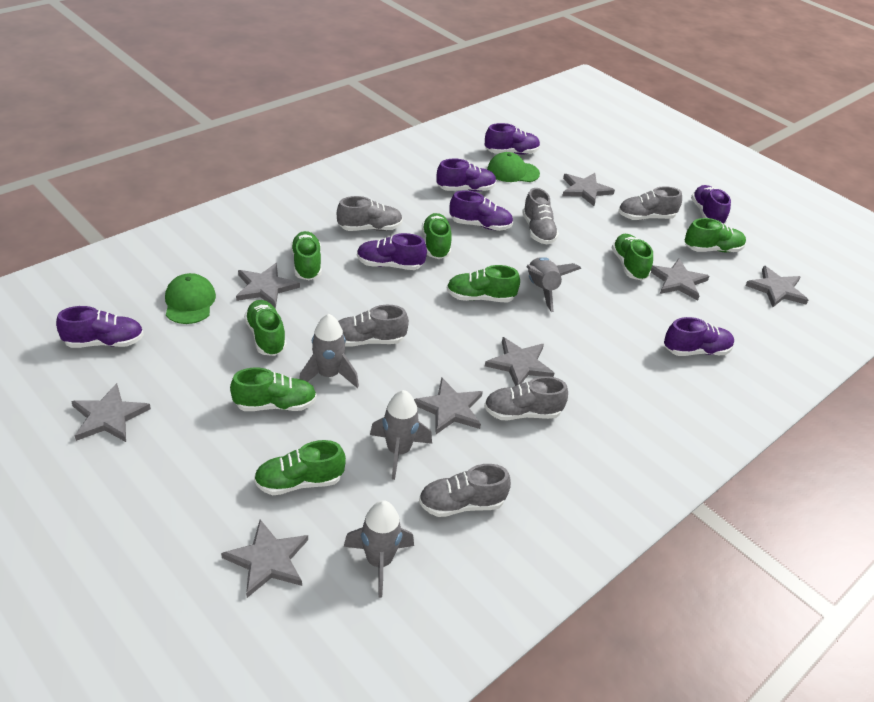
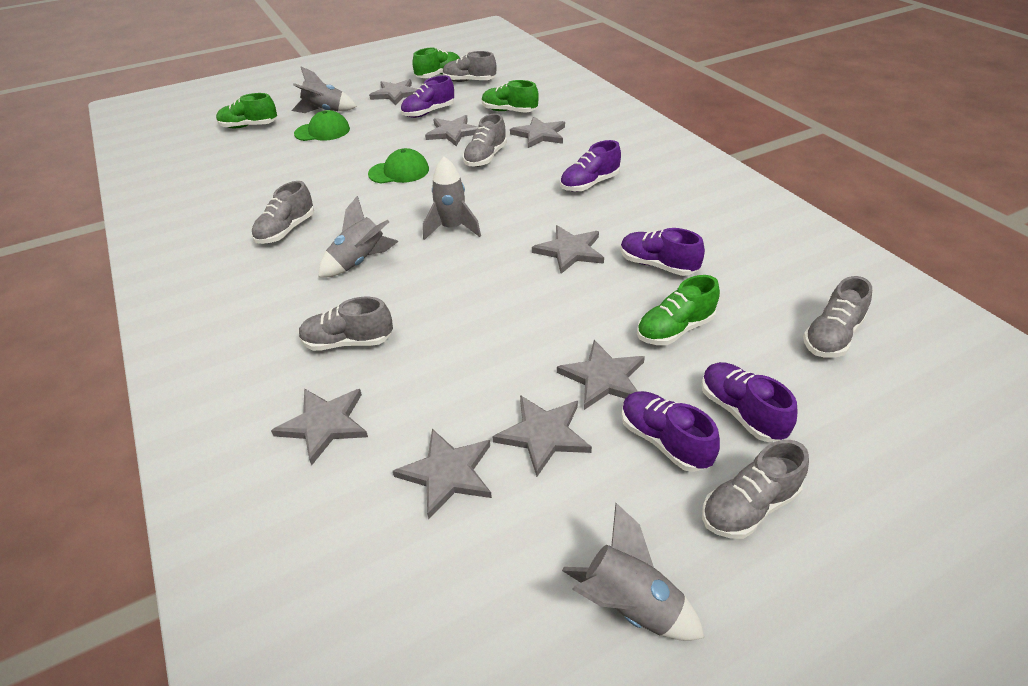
green shoe: [230,368,317,411] [244,300,287,356] [254,440,346,495] [291,231,321,280] [422,213,452,259] [447,265,520,302] [611,234,653,280] [685,218,746,252] = 8 -> [216,93,277,128] [412,48,460,78] [482,80,539,113] [637,275,720,345] = 4
purple shoe: [56,306,144,348] [357,233,427,270] [437,159,497,192] [449,190,513,231] [485,123,540,155] [664,317,734,356] [691,185,731,224] = 7 -> [401,75,454,118] [560,140,621,192] [620,228,705,276] [621,391,720,472] [701,362,798,442] = 5

